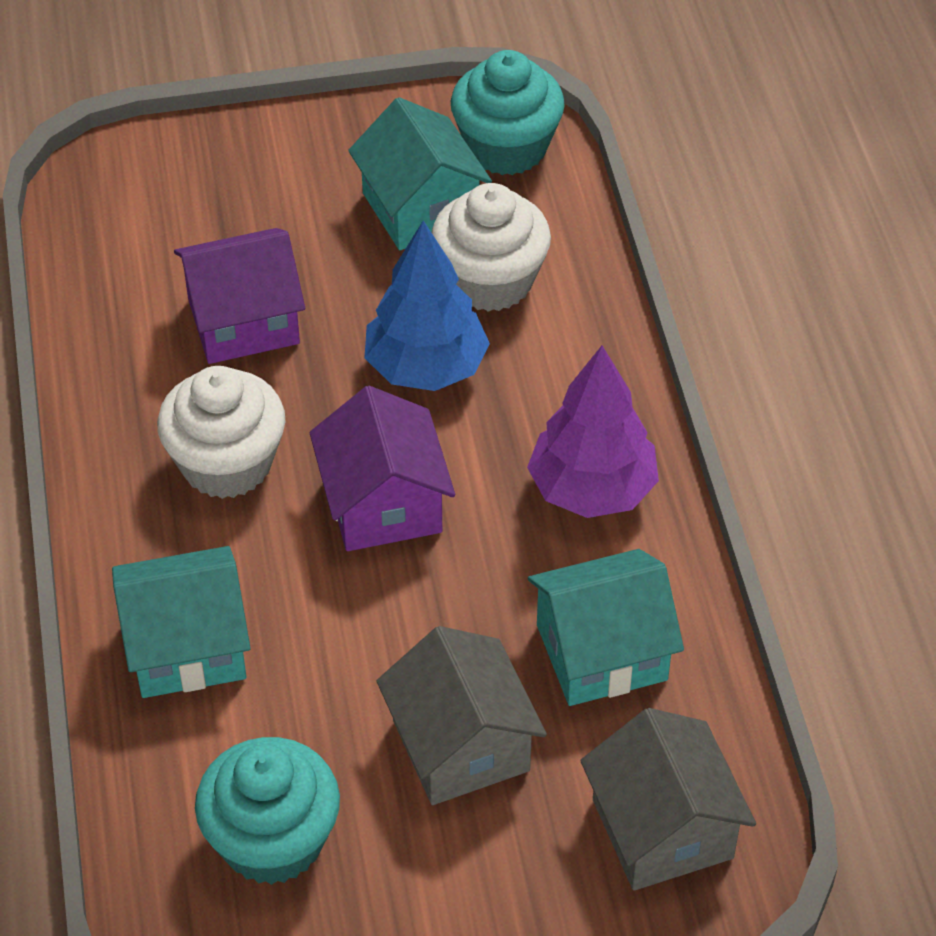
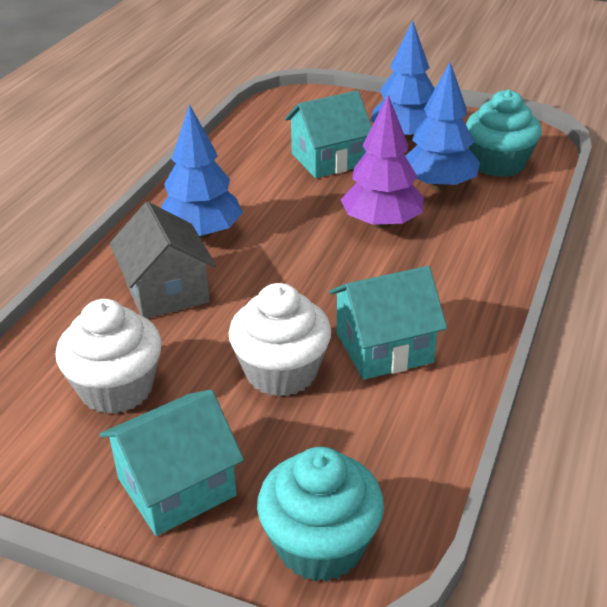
blue tree: [365,221,490,391] = 1 -> [161,104,243,239] [370,20,435,141] [406,62,480,191] = 3
grey house: [377,626,547,805] [580,708,756,891] = 2 -> [110,202,216,319] = 1
purple house: [174,228,305,364] [310,386,455,551] = 2 -> none = 0

